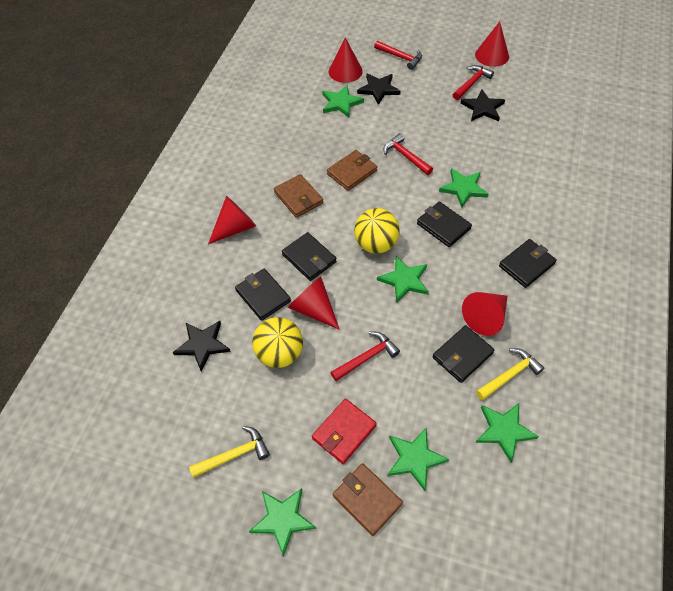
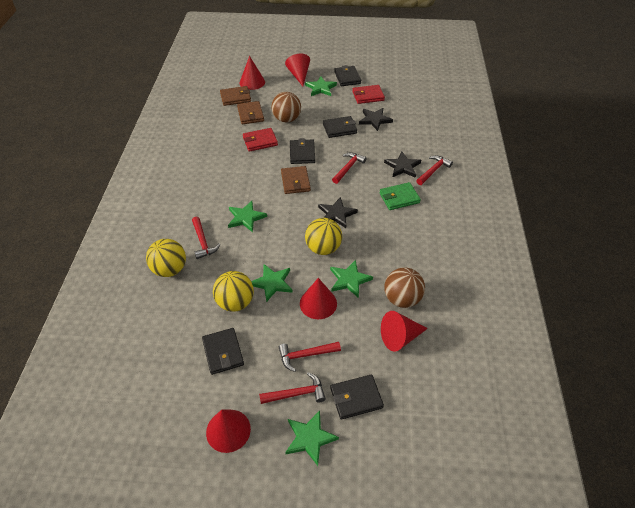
brown ball: none = 0 -> [271,92,301,122] [384,267,425,308] = 2
green star: [249,488,316,557] [322,85,364,117] [377,256,429,302] [388,427,449,491] [439,168,489,207] [476,403,539,462] = 6 -> [228,201,267,232] [251,264,293,302] [285,411,339,466] [305,76,337,96] [330,260,373,298] = 5
green wallet: none = 0 -> [379,182,421,210] = 1
red hammer: [330,332,400,381] [374,41,422,70] [384,133,433,175] [453,65,494,100] = 4 -> [192,217,221,259] [259,372,326,404] [279,342,341,372] [332,152,366,184] [416,155,453,185] = 5
red wallet: [312,398,377,464] = 1 -> [243,128,278,152] [352,85,385,104] = 2
yellow ball: [252,317,303,368] [354,208,400,254] = 2 -> [146,239,186,277] [213,271,254,312] [305,218,342,255] = 3
yellow hammer: [189,426,270,478] [476,348,544,400] = 2 -> none = 0

